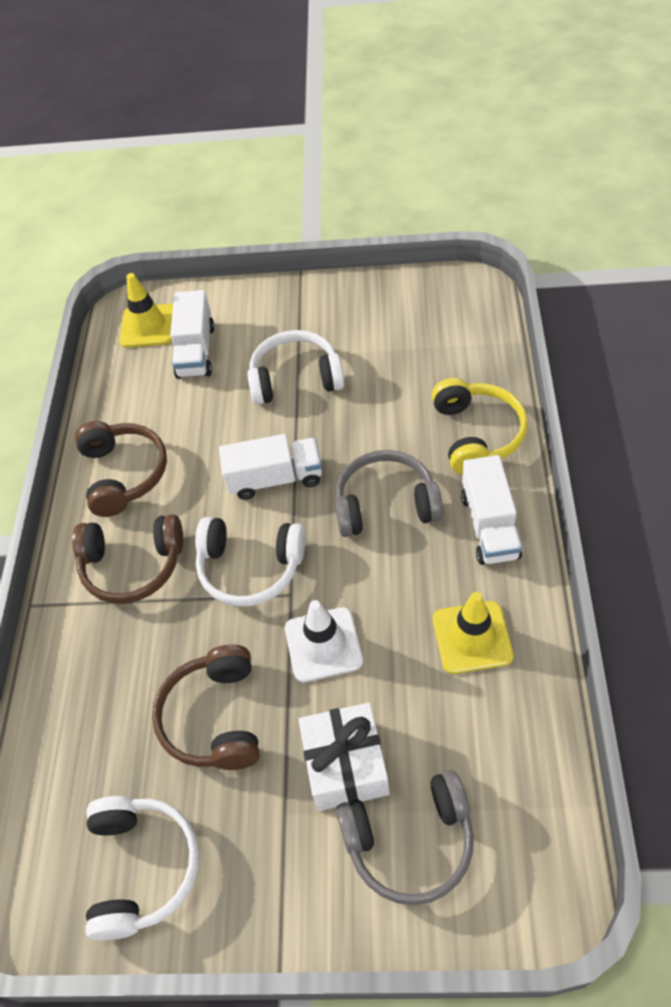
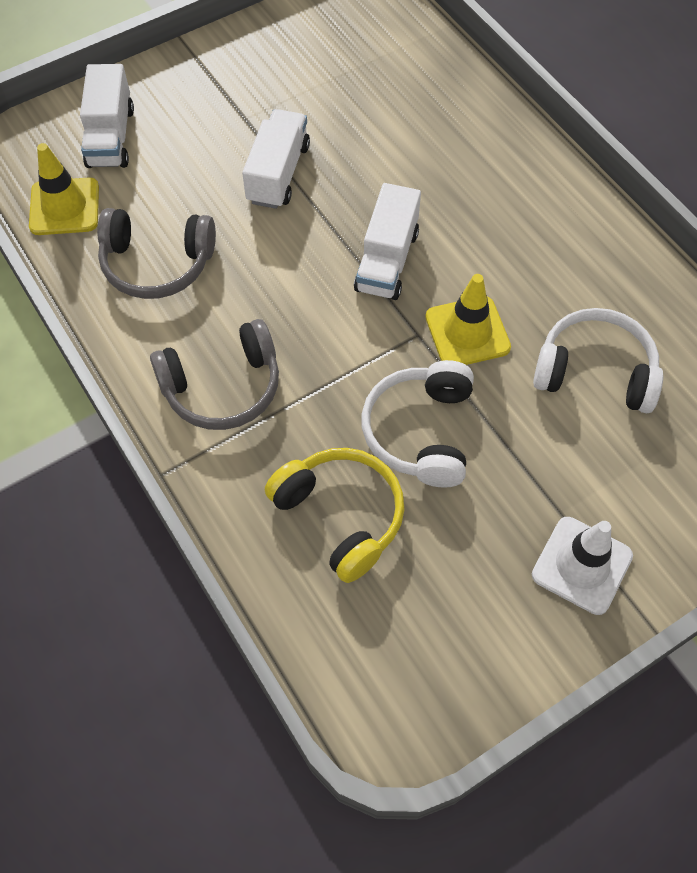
brown headphones: [72,514,183,604] [75,421,167,517] [152,645,260,770] = 3 -> none = 0
white gift: [299,703,390,811] = 1 -> none = 0
white headphones: [86,796,199,941] [195,517,305,606] [247,330,344,405] = 3 -> [361,360,474,488] [533,308,663,413] = 2

